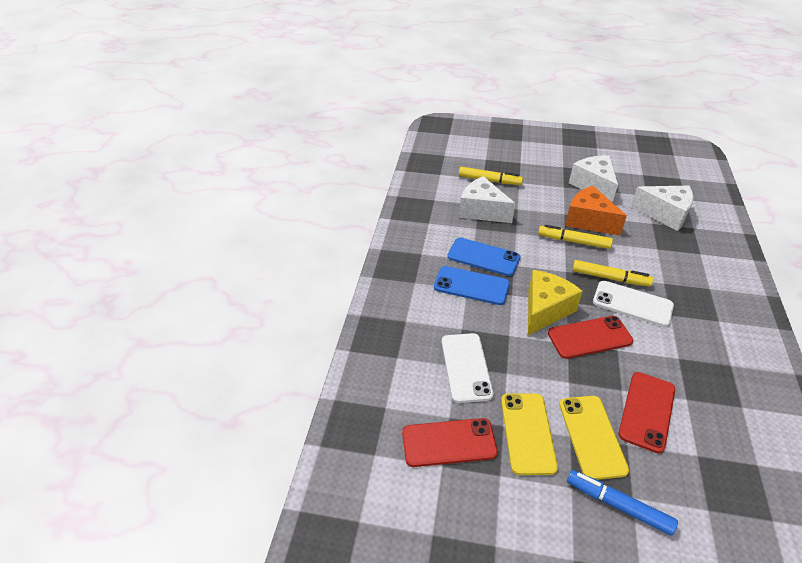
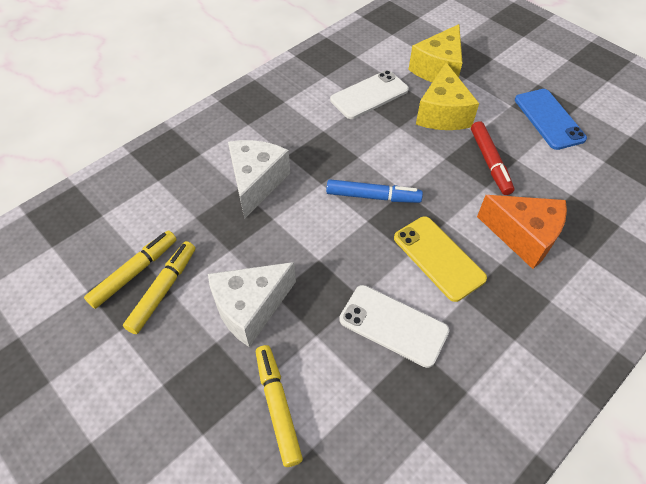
blue phone: [434,266,510,305] [447,238,520,276] = 2 -> [515,89,587,150] = 1
red marker: none = 0 -> [471,121,514,195] = 1
red phone: [402,418,498,467] [548,316,633,359] [618,372,675,454] = 3 -> none = 0
white cheese: [459,176,515,223] [569,156,618,203] [631,186,693,231] = 3 -> [208,262,296,347] [228,140,290,219] = 2
yellow cheese: [528,270,583,335] = 1 -> [409,24,462,82] [416,63,479,130] = 2
yellow phone: [501,393,558,475] [559,396,629,480] = 2 -> [394,216,487,302] = 1

